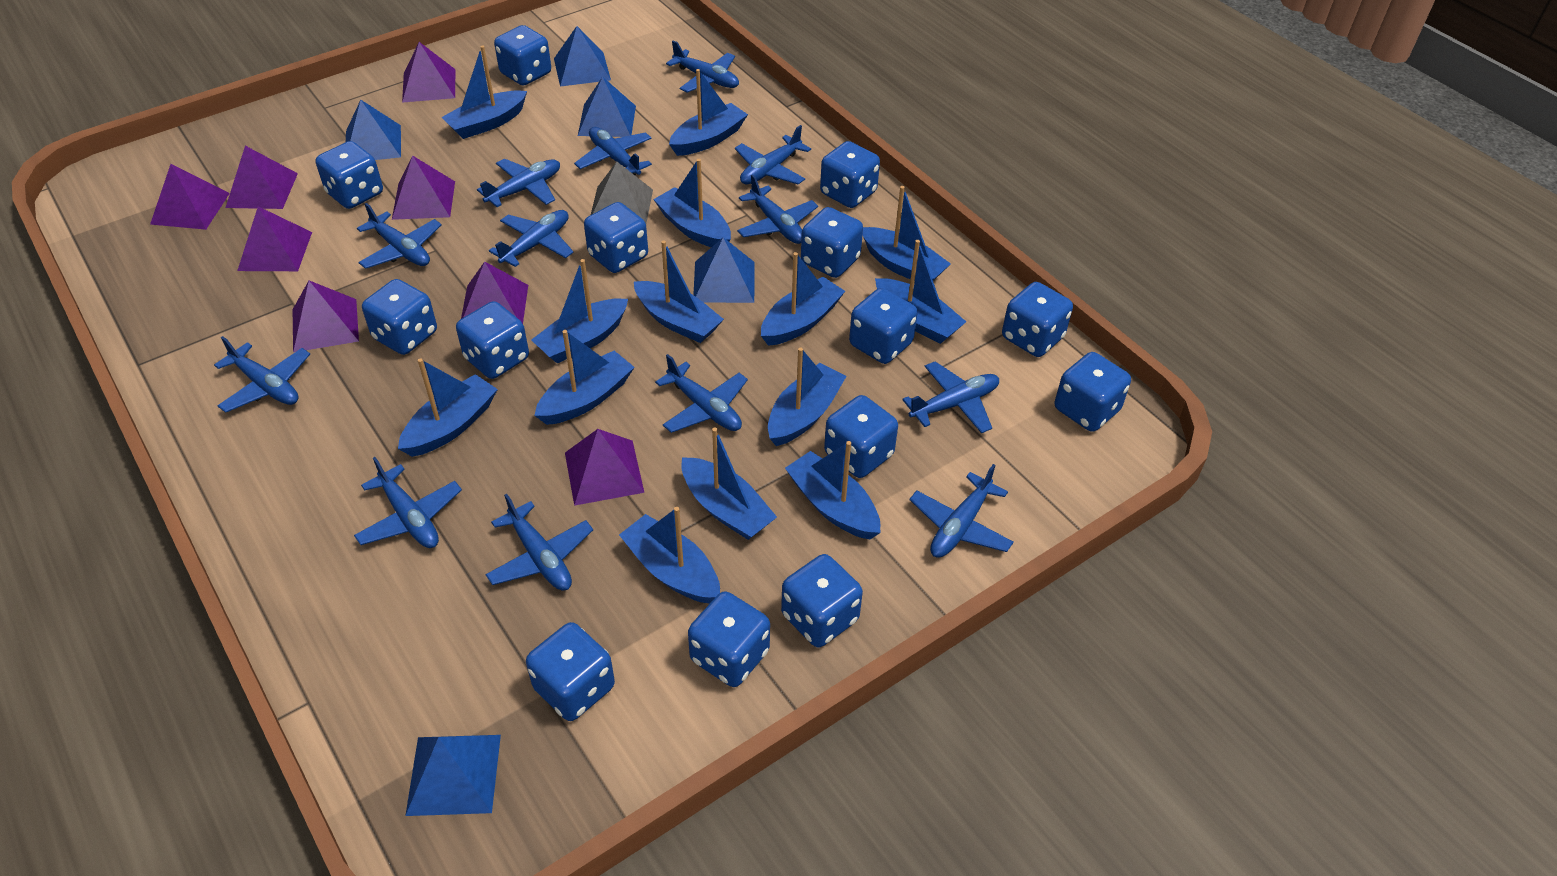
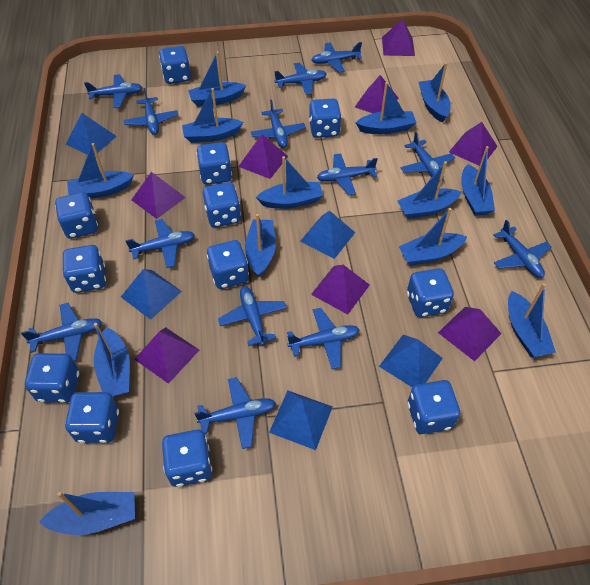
blue boat: [398,358,498,457] [441,45,527,139] [531,259,628,363] [534,330,634,425] [619,507,720,603] [634,240,724,343] [653,159,731,247] [669,69,748,156] [681,427,777,540] [761,252,845,346] [768,347,847,446] [785,441,880,540] [863,186,951,281] [875,240,966,344] = 14 -> [39,492,135,535] [67,143,134,199] [94,323,130,397] [182,88,243,143] [188,52,246,107] [245,214,276,277] [256,156,323,209] [356,82,417,134] [397,161,462,219] [399,208,467,266] [419,63,450,123] [461,146,495,216] [508,283,556,357] = 13
blue dice: [316,141,383,209] [362,279,437,355] [456,301,529,379] [494,25,551,86] [526,622,615,721] [584,202,648,273] [688,591,770,687] [781,554,863,647] [801,207,863,278] [820,141,880,208] [824,395,898,478] [849,288,917,364] [1002,282,1073,357] [1055,352,1131,432] = 14 -> [25,353,79,403] [55,192,98,239] [62,245,106,293] [65,392,119,443] [159,46,191,84] [162,430,212,487] [196,142,232,185] [203,182,241,227] [207,240,249,289] [309,98,341,138] [407,268,454,317] [408,380,460,434] = 12
grey pyramid: [591,162,653,223] = 1 -> none = 0

